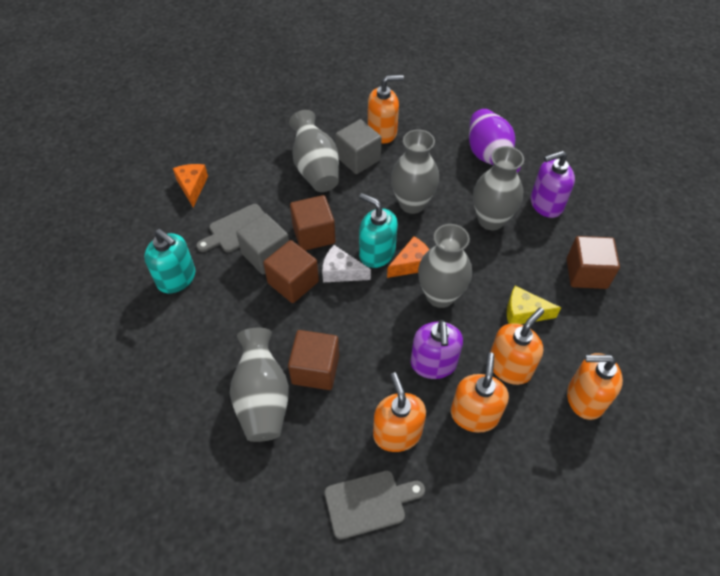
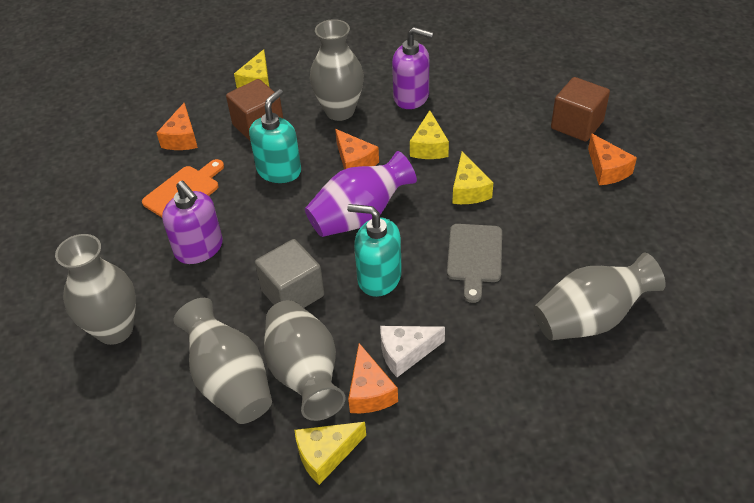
brown cube: [263,240,319,303] [288,330,339,390] [290,195,335,251] [567,236,620,289] = 4 -> [226,79,283,142] [551,77,610,142] = 2
grey cube: [236,213,289,275] [335,119,382,174] = 2 -> [255,239,324,308] = 1
grey cutting board: [196,204,264,252] [324,470,425,540] = 2 -> [447,224,502,303] = 1
orange cheese: [173,164,208,207] [387,236,430,278] = 2 -> [157,103,198,150] [335,129,379,169] [348,343,398,413] [588,133,637,185] = 4
orange cutting board: none = 0 -> [142,159,224,217] = 1
orange soap dispenser: [368,75,404,143] [373,372,426,452] [451,352,509,433] [490,307,544,385] [567,353,623,420] = 5 -> none = 0
yellow cheese: [507,286,561,324] = 1 -> [234,49,270,88] [295,422,366,485] [410,110,449,159] [452,152,493,204] = 4

